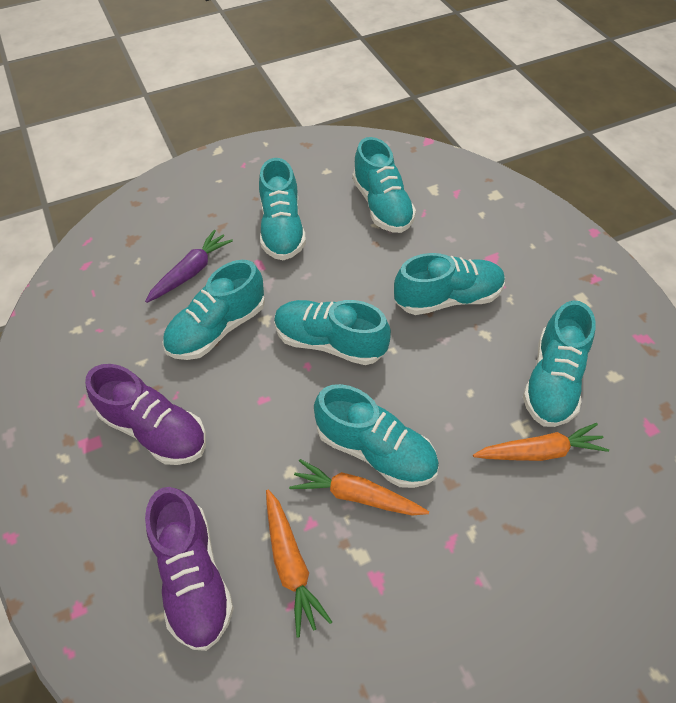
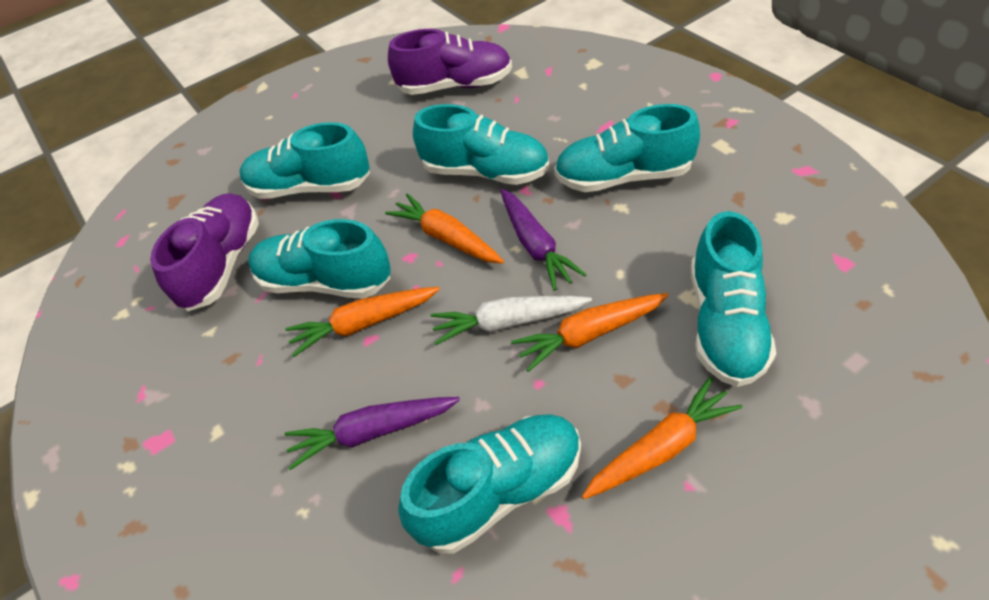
orange carrot: [266,489,332,637] [289,459,429,516] [473,423,609,461] = 3 -> [285,287,440,357] [385,193,504,264] [511,293,669,372] [582,377,743,499] = 4
purple carrot: [145,230,233,303] = 1 -> [285,397,460,470] [500,189,587,291] = 2
turquoise shoe: [162,260,265,360] [259,158,306,260] [274,300,391,365] [314,384,439,488] [353,137,416,233] [394,253,505,315] [523,301,596,427] = 7 -> [240,122,370,199] [248,219,391,298] [398,414,581,554] [413,104,549,185] [554,104,700,192] [691,211,776,387] = 6
white carrot: none = 0 -> [430,296,592,345] = 1

